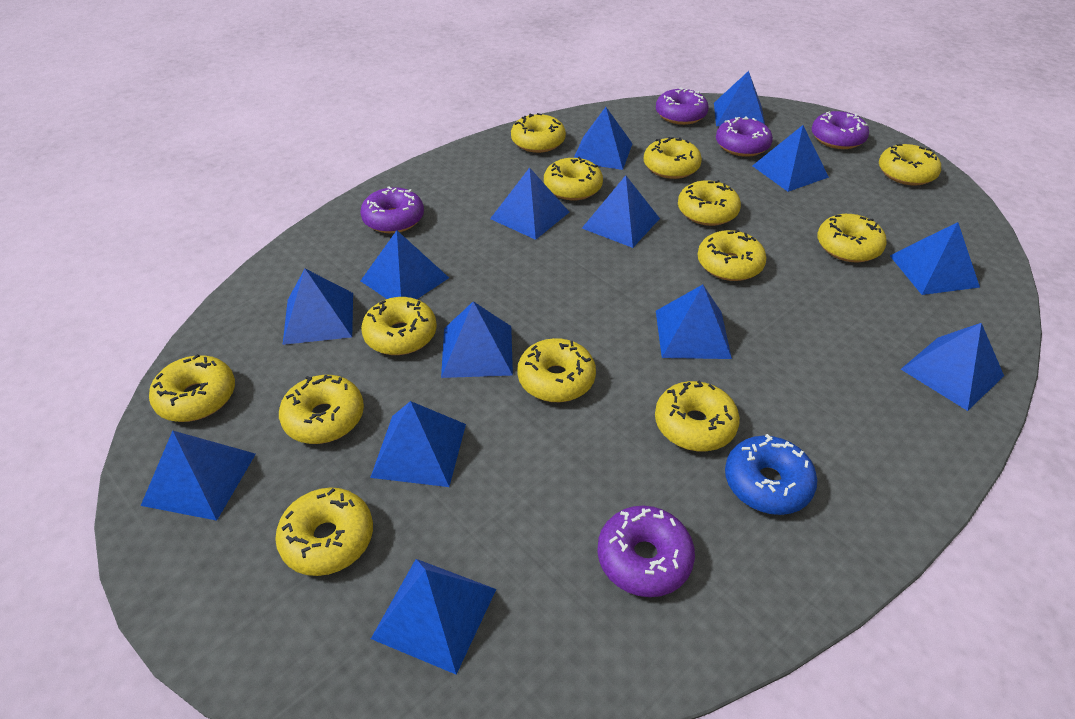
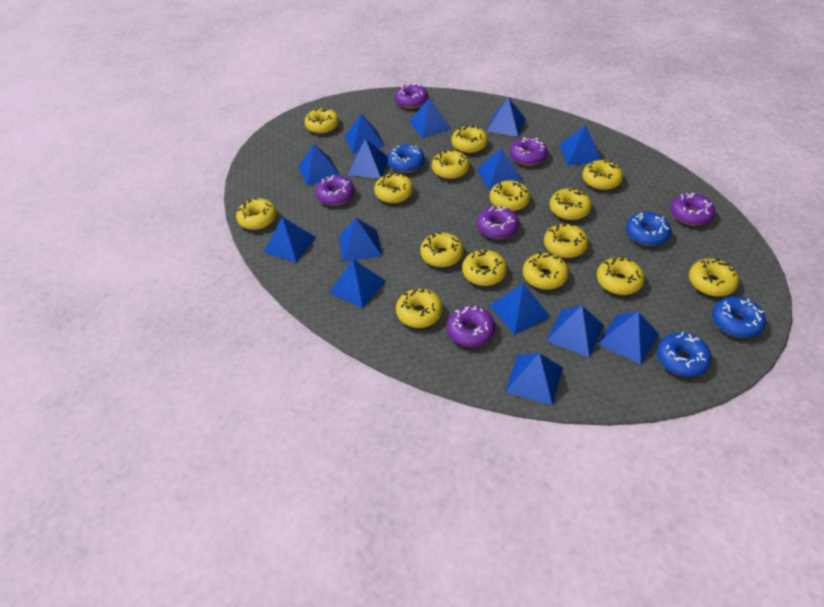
blue donut: [725,434,817,515] = 1 -> [387,145,425,173] [626,212,671,246] [657,332,711,377] [712,296,766,338] = 4
purple donut: [360,186,424,233] [597,506,695,597] [656,87,709,125] [716,116,773,157] [812,111,869,149] = 5 -> [316,175,355,206] [395,83,428,108] [447,306,495,347] [477,206,519,239] [510,137,548,166] [670,193,715,226] = 6
yellow donut: [149,354,235,422] [275,488,373,576] [279,375,364,444] [361,297,437,355] [511,113,566,153] [517,338,596,402] [544,157,603,200] [644,137,702,179] [655,380,740,451] [678,180,741,226] [698,230,767,281] [817,214,887,262] [879,144,941,186] = 13 -> [236,198,277,230] [305,107,339,134] [374,173,413,203] [396,288,443,328] [420,233,464,267] [432,150,470,179] [451,125,488,153] [462,250,507,286] [490,180,530,211] [523,252,569,290] [544,223,588,258] [549,188,592,220] [582,160,623,190] [597,257,645,295] [689,258,739,296] = 15

